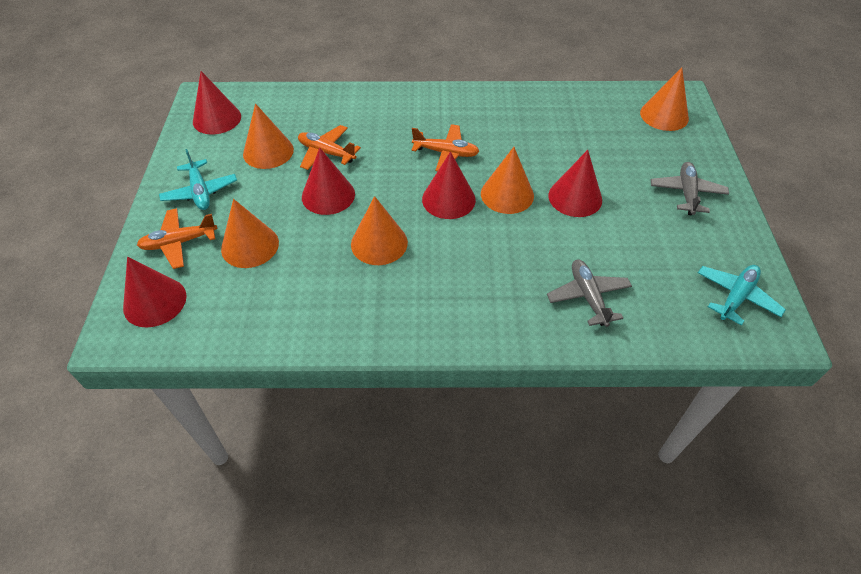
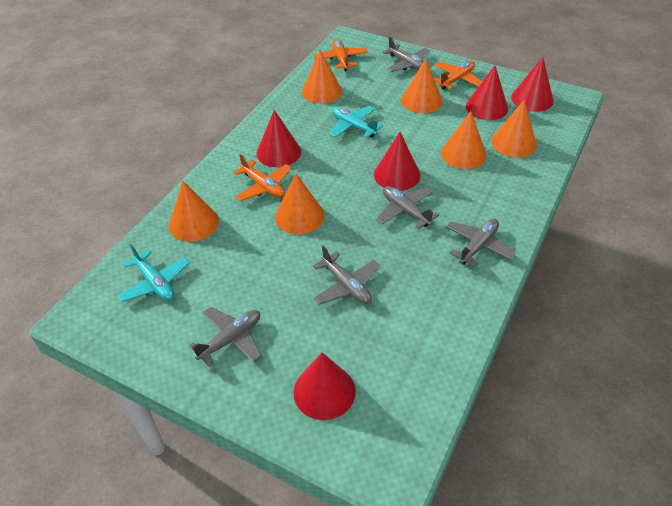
grey plane: [547,260,632,327] [651,162,729,215] = 2 -> [189,307,261,367] [313,246,380,304] [376,186,439,229] [383,37,430,72] [446,219,516,267] = 5
orange cone: [221,199,279,268] [243,103,294,169] [351,196,408,265] [481,147,534,214] [640,68,689,131] = 5 -> [169,180,219,242] [275,174,325,234] [302,50,342,104] [401,59,443,113] [441,111,487,169] [491,100,537,158] = 6

